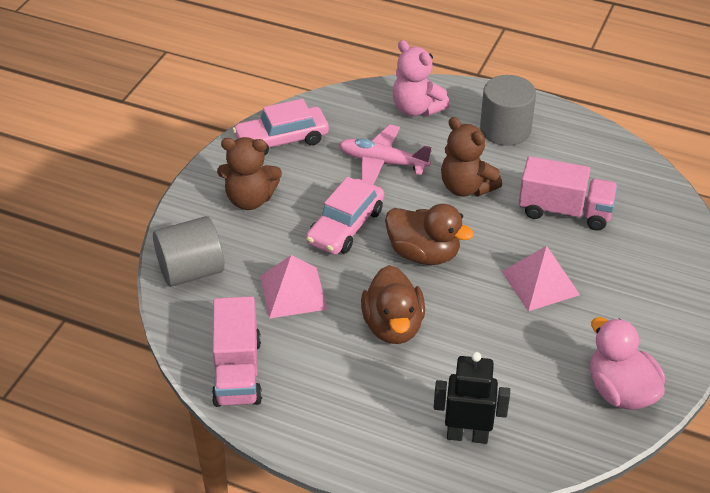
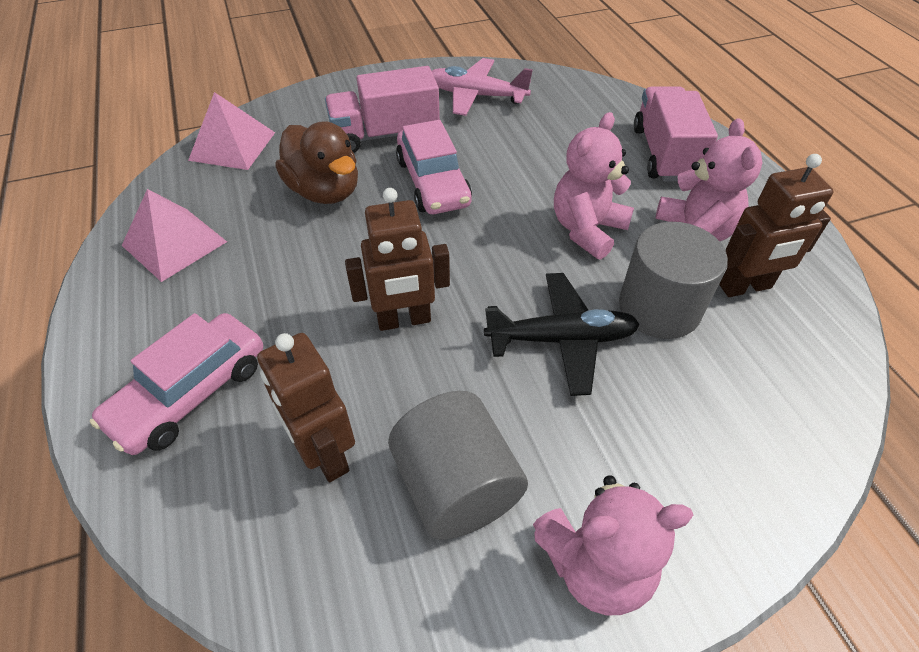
black plane: none = 0 -> [484,273,640,396] = 1
black robot: [434,352,510,444] = 1 -> none = 0
brown duck: [361,265,425,344] [385,204,474,265] = 2 -> [276,121,358,204] = 1
brown robot: none = 0 -> [257,333,355,482] [345,188,450,331] [719,154,834,297] = 3
brown teddy bear: [217,137,282,210] [441,117,502,196] = 2 -> none = 0
pink duck: [590,317,665,410] = 1 -> none = 0
pink teddy bear: [393,40,450,116] = 1 -> [533,475,693,615] [554,112,634,259] [656,118,763,241] = 3

